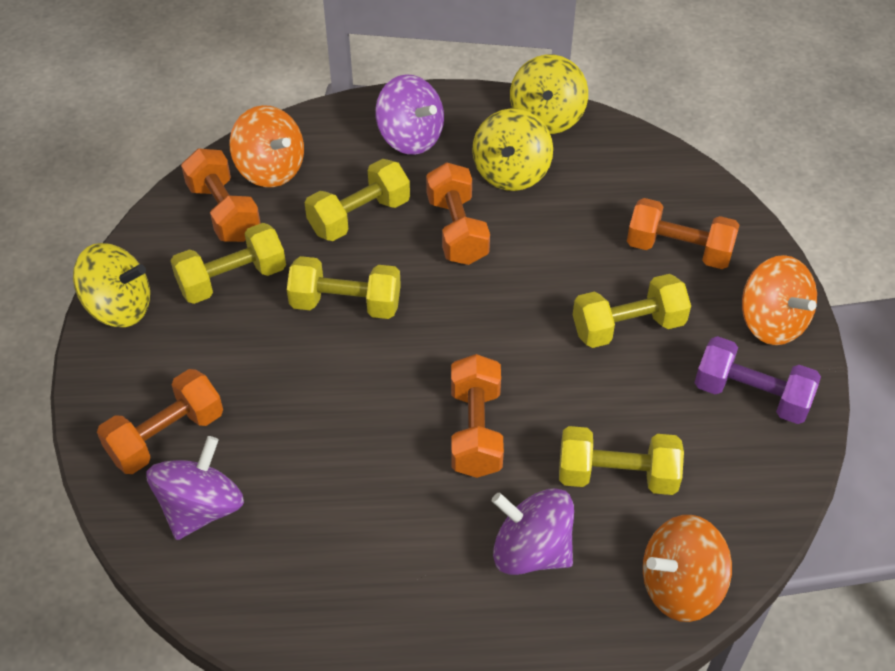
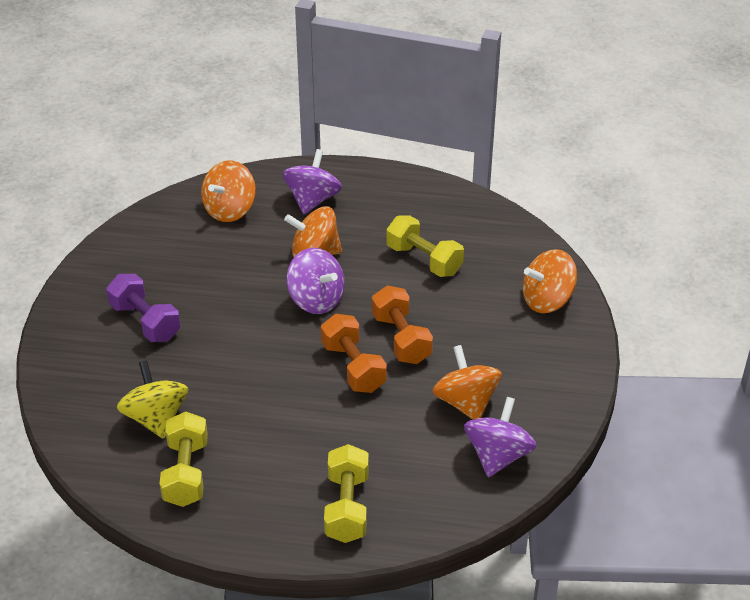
orange dumbbell: [97,369,223,474] [181,148,261,242] [426,162,490,265] [451,354,504,478] [627,198,739,269] = 5 -> [321,314,387,393] [372,285,433,364] = 2
orange spinning top: [229,105,304,187] [643,515,732,622] [742,255,817,345] = 3 -> [201,161,256,222] [284,206,342,258] [432,345,502,420] [523,249,577,313] = 4
yellow dumbbell: [170,223,286,304] [287,256,401,319] [305,159,410,241] [559,426,684,495] [573,274,691,348] = 5 -> [160,411,208,507] [324,444,369,543] [386,215,464,277] = 3
yellow spinning top: [73,243,150,327] [472,108,553,191] [510,55,588,134] = 3 -> [117,360,188,439] = 1

